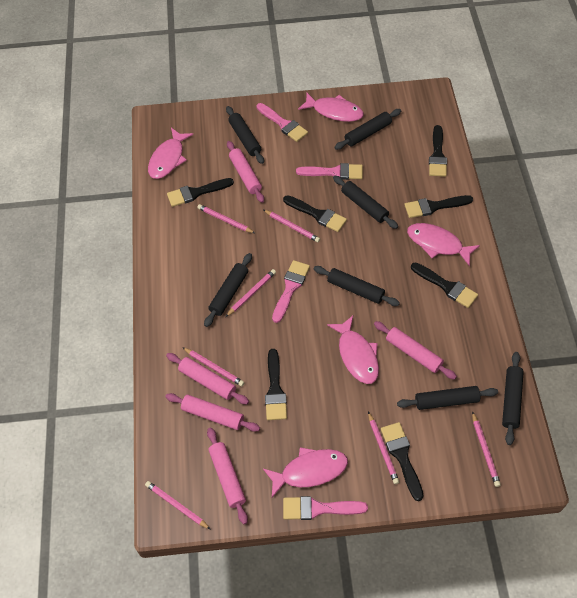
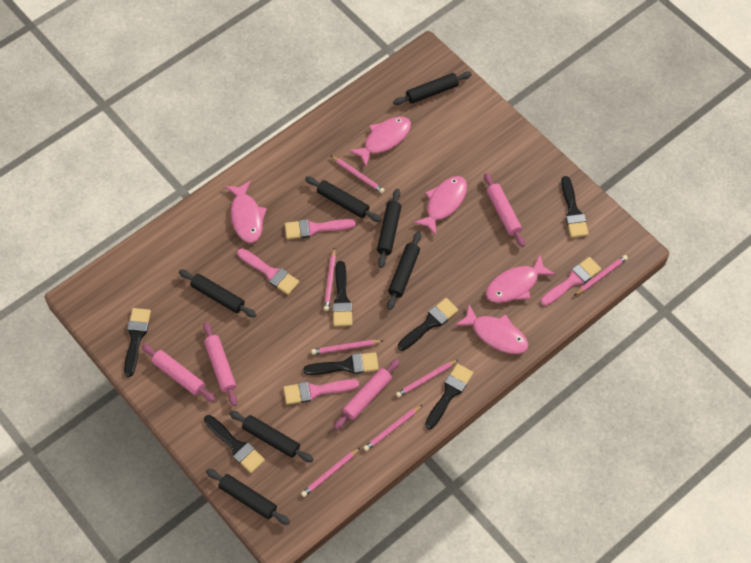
pink rolling pin: [165,393,260,432] [166,353,249,404] [207,428,248,524] [227,141,264,203] [374,321,457,380] = 5 -> [142,344,215,402] [203,322,237,406] [334,359,400,430] [484,173,525,247] = 4

